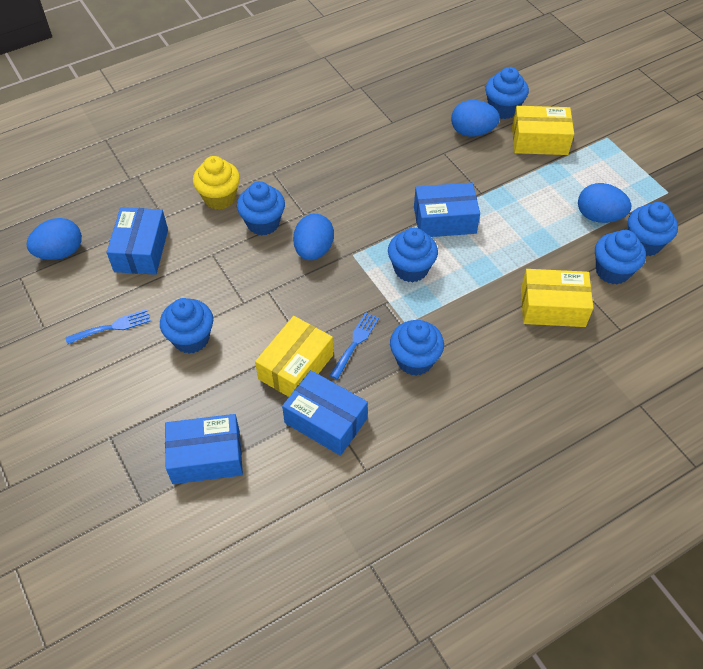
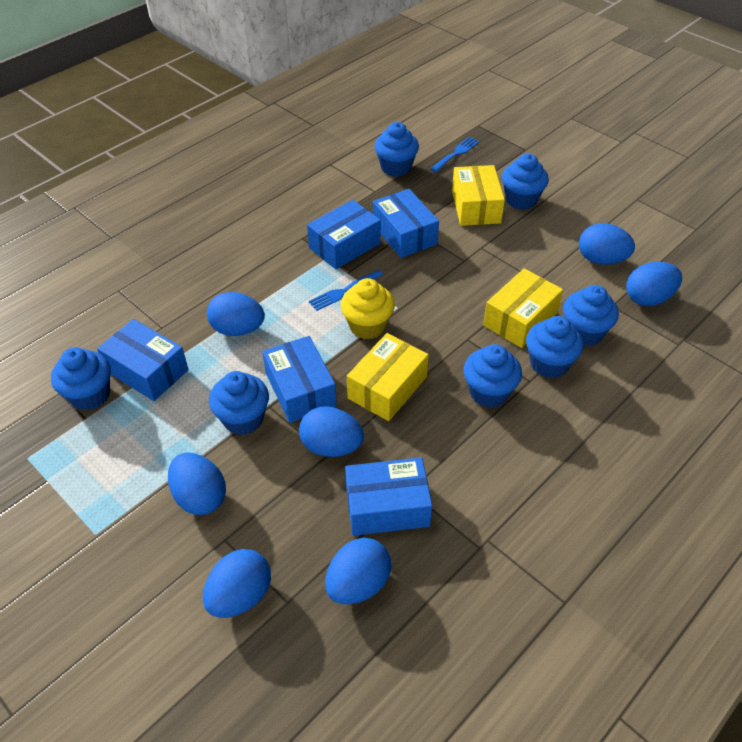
blue box: [107,207,168,275] [165,414,243,484] [282,370,368,456] [414,183,480,237] = 4 -> [97,319,189,401] [262,336,337,423] [307,200,381,269] [345,457,432,536] [373,189,439,258] = 5
blue egg: [26,218,82,260] [293,214,334,260] [451,100,500,137] [578,183,631,223] = 4 -> [168,453,226,515] [203,549,271,618] [207,292,265,336] [299,406,364,457] [325,538,391,605] [579,223,635,265] [626,262,682,306] = 7

